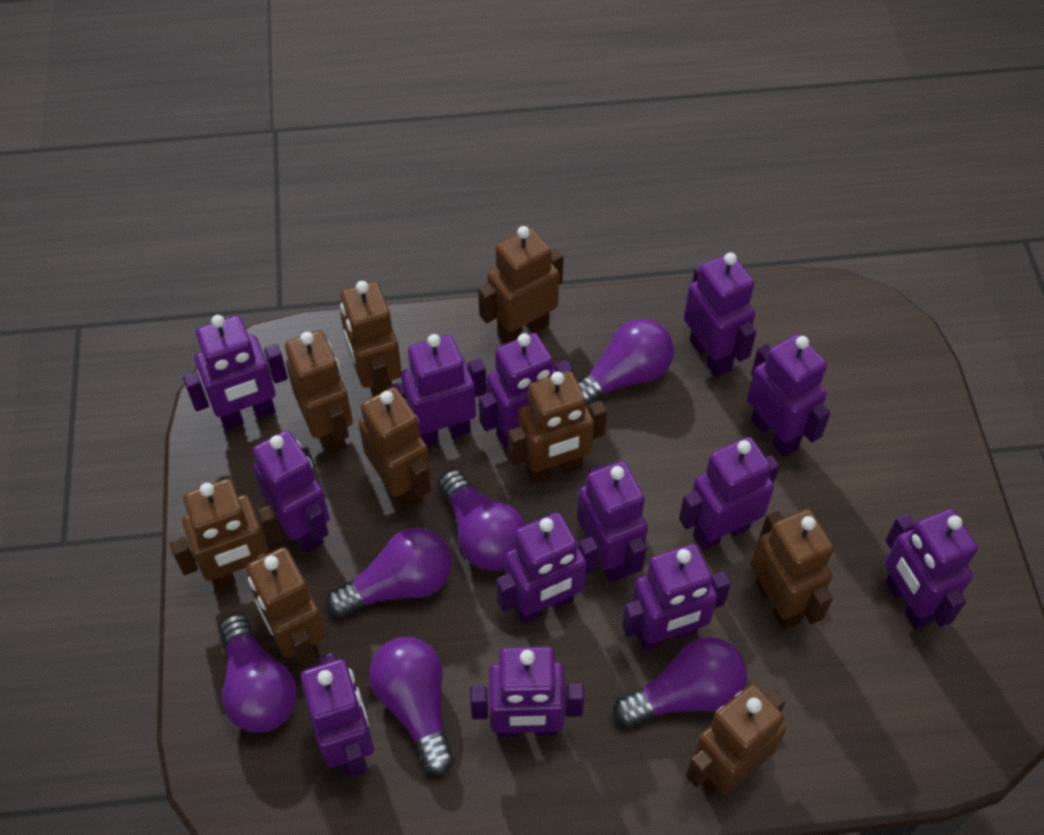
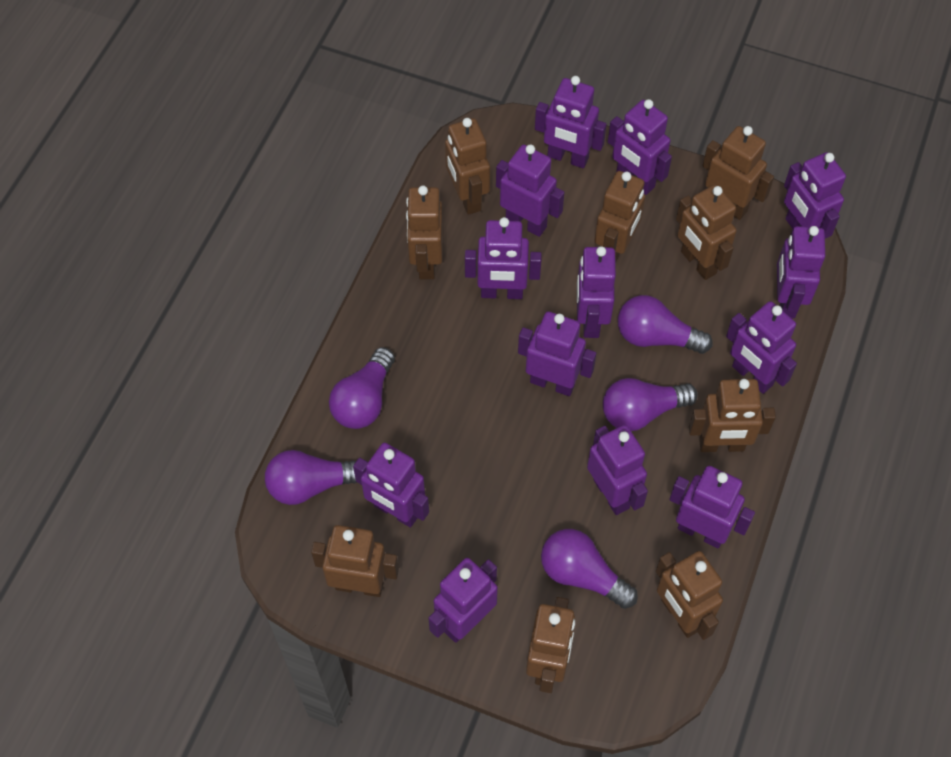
purple light bulb: [219,614,297,733] [326,527,452,618] [369,637,454,775] [438,469,526,571] [577,319,674,406] [613,637,747,728] = 6 -> [265,450,357,505] [329,347,395,429] [541,529,638,609] [603,378,698,431] [618,295,713,354] = 5

